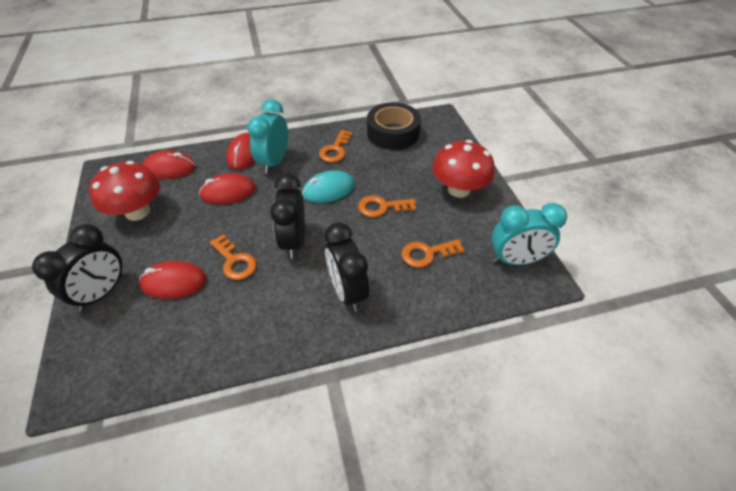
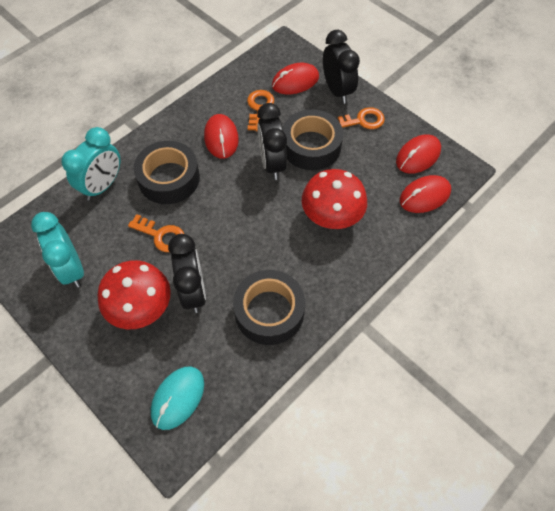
black tape: [367,102,421,150] = 1 -> [133,141,200,204] [233,270,305,345] [283,109,343,170] = 3
orange key: [210,234,257,280] [319,130,353,162] [358,195,416,217] [401,239,465,268] = 4 -> [128,214,184,252] [247,90,274,132] [338,107,385,129] = 3

